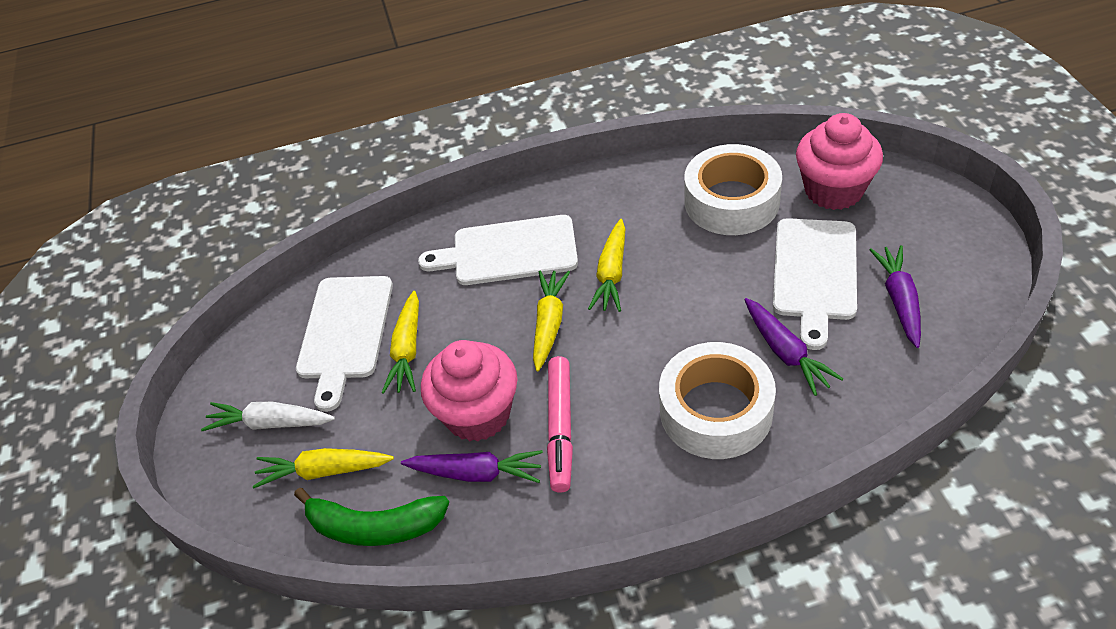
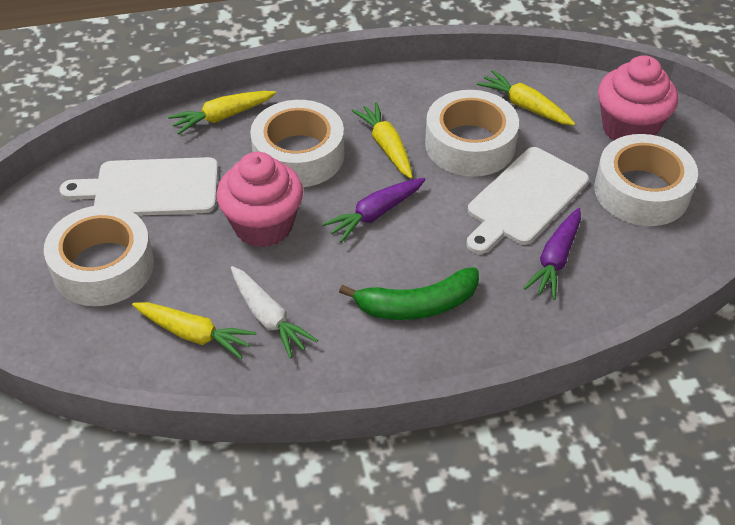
pink marker: [547,356,573,493] = 1 -> none = 0
purple carrot: [401,450,543,483] [744,298,843,396] [869,245,921,348] = 3 -> [322,178,426,243] [523,208,581,300] = 2
white cutting board: [296,276,393,412] [418,215,578,285] [773,218,857,350] = 3 -> [60,157,218,216] [466,147,589,254] = 2
white tape: [659,342,776,459] [684,144,782,235] = 2 -> [44,205,154,306] [250,100,344,187] [425,90,519,177] [594,134,698,226] = 4

